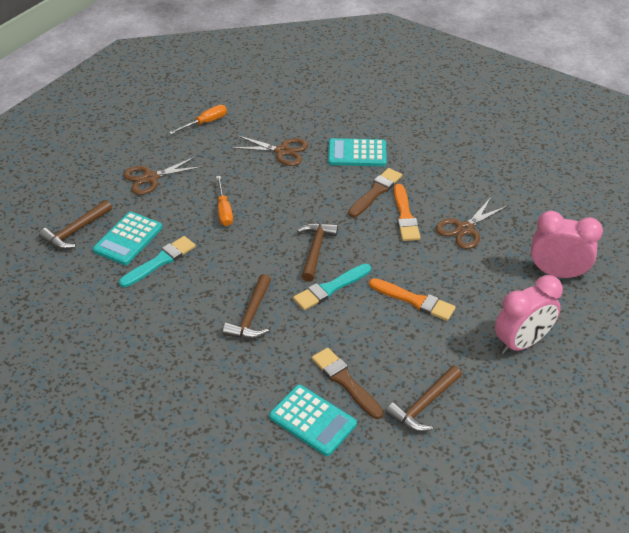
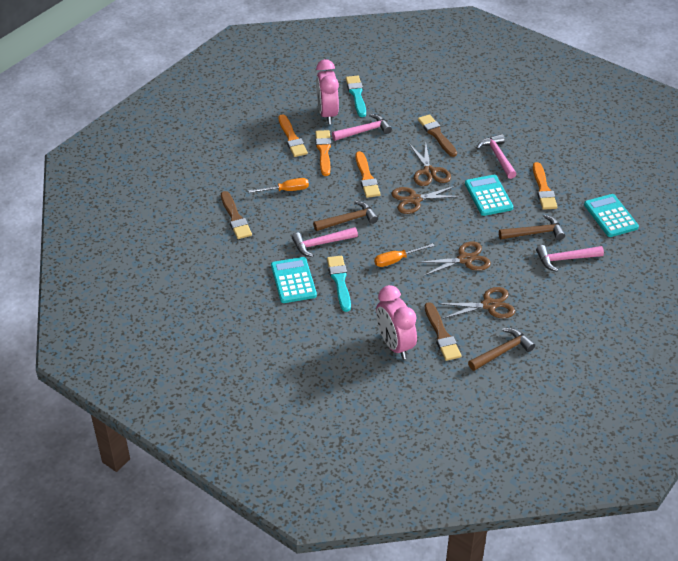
brown brush: [312,348,383,419] [348,168,402,217] = 2 -> [221,191,252,239] [418,114,457,157] [425,302,461,361] = 3
brown hammer: [39,200,112,249] [223,274,271,339] [297,223,338,282] [386,365,462,432] = 4 -> [313,201,378,231] [468,328,535,371] [499,215,565,240] = 3
brown scissors: [123,156,204,195] [230,135,308,166] [436,197,508,249] = 3 -> [391,186,462,214] [410,143,451,186] [416,242,491,276] [438,287,515,319] = 4
orange brush: [369,278,456,321] [394,184,421,241] = 2 -> [279,114,308,157] [315,130,331,176] [356,151,381,198] [533,162,557,210] = 4
pink hammer: none = 0 -> [292,227,358,257] [332,114,392,141] [477,134,516,179] [536,245,604,272] = 4

